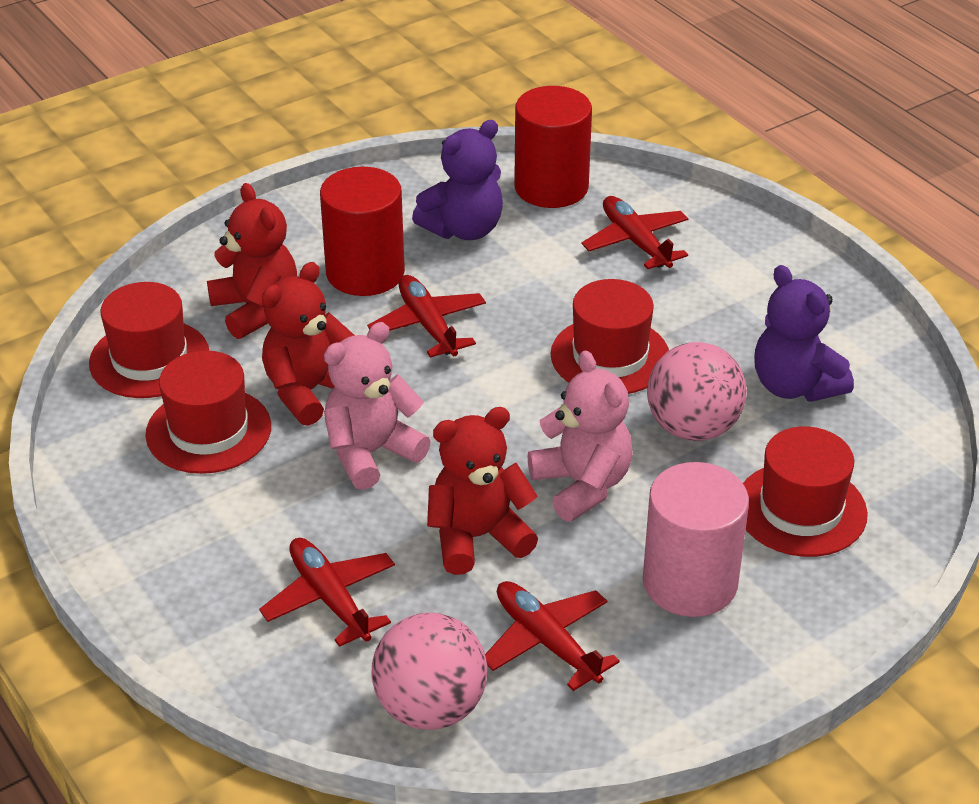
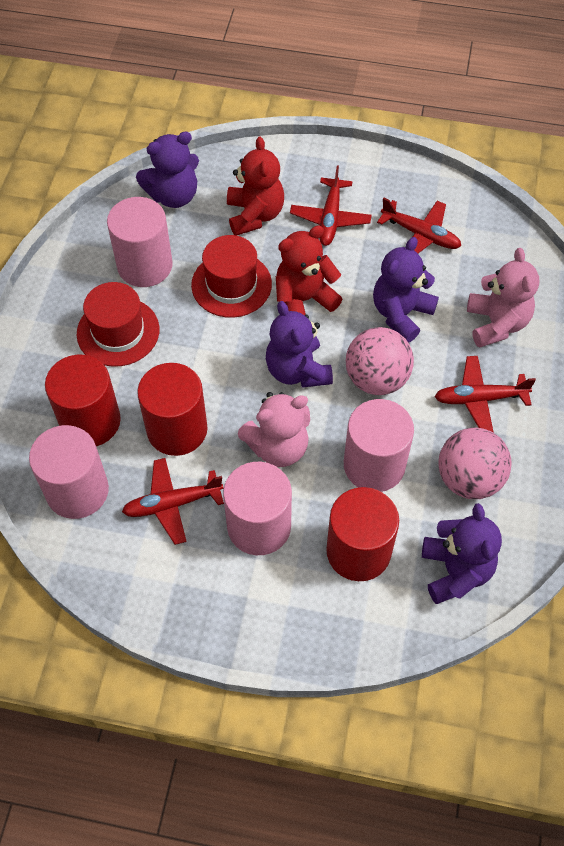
pink cylinder: [643,462,749,617] = 1 -> [29,425,109,519] [107,197,173,287] [223,462,292,555] [344,399,414,492] = 4
purple teddy bear: [412,120,503,240] [754,265,854,402] = 2 -> [136,131,199,208] [266,301,333,388] [373,237,439,343] [422,503,502,604] = 4
red cylinder: [320,167,405,296] [514,86,592,208] = 2 -> [45,355,121,446] [137,363,207,456] [326,487,399,581] = 3
red hat: [89,282,209,398] [145,351,271,474] [551,279,669,394] [743,427,868,557] = 4 -> [77,282,160,367] [191,235,272,318] = 2
red teddy bear: [207,183,297,339] [262,262,354,426] [427,407,538,575] = 3 -> [227,137,284,236] [276,225,342,315] = 2

